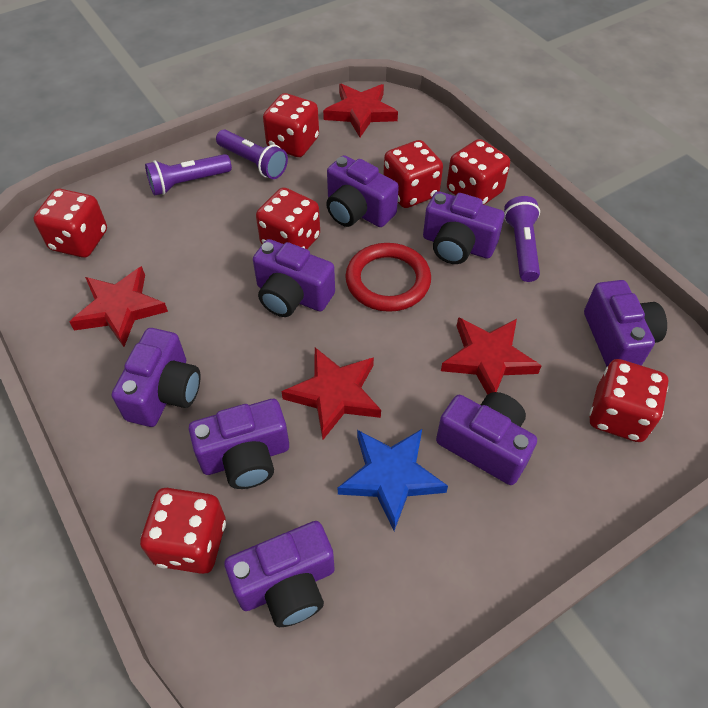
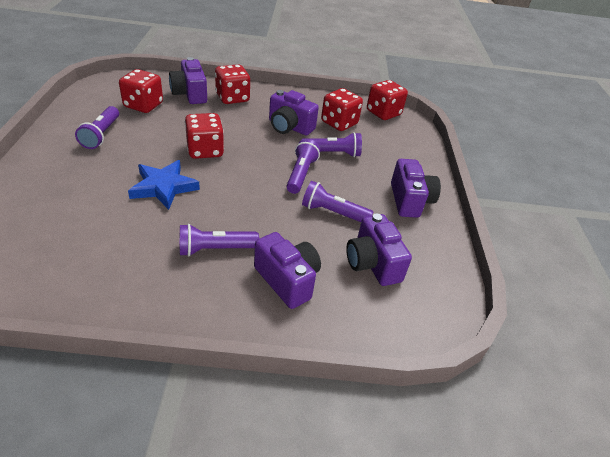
purple camera: [112,328,200,427] [189,399,289,489] [224,521,335,627] [253,239,335,317] [326,155,399,227] [423,191,504,264] [436,392,537,485] [584,280,667,367] = 8 -> [169,57,207,104] [254,232,321,309] [269,90,319,136] [346,213,412,286] [391,159,441,218] = 5
purple flashlight: [145,154,232,196] [216,129,288,179] [504,196,540,282] = 3 -> [75,106,119,149] [180,224,259,256] [287,139,320,194] [301,132,362,157] [302,181,373,222] = 5
red dice: [34,189,107,258] [140,488,226,574] [256,187,320,249] [263,93,319,157] [383,140,443,208] [447,139,510,205] [590,359,668,442] = 7 -> [119,69,163,113] [185,113,224,159] [215,64,250,104] [321,88,363,131] [367,80,408,120] = 5
red ring: [345,243,431,312] = 1 -> none = 0
red star: [69,266,168,347] [281,347,381,439] [323,84,398,137] [441,317,542,395] = 4 -> none = 0

